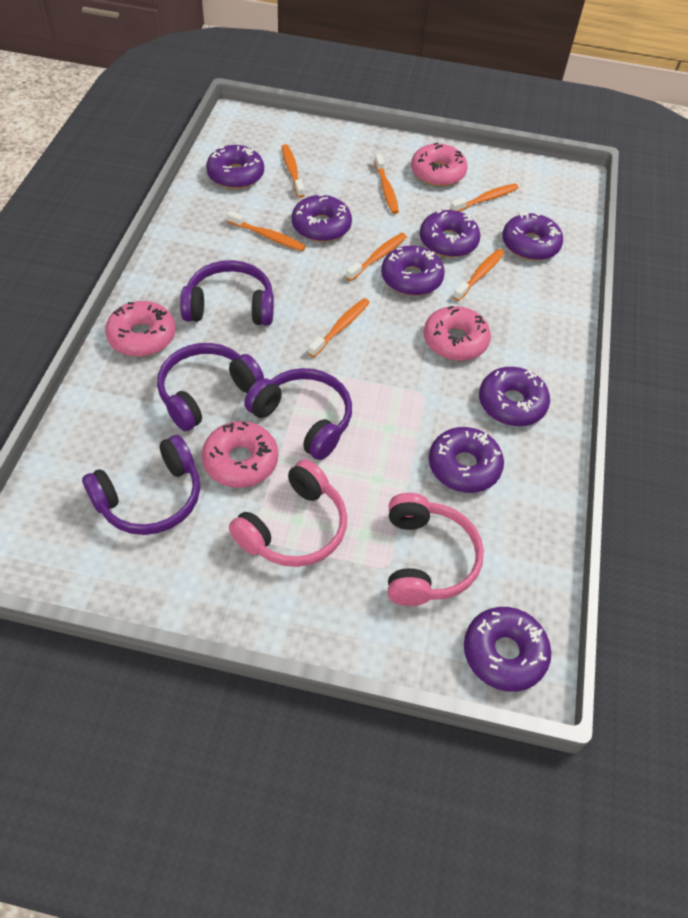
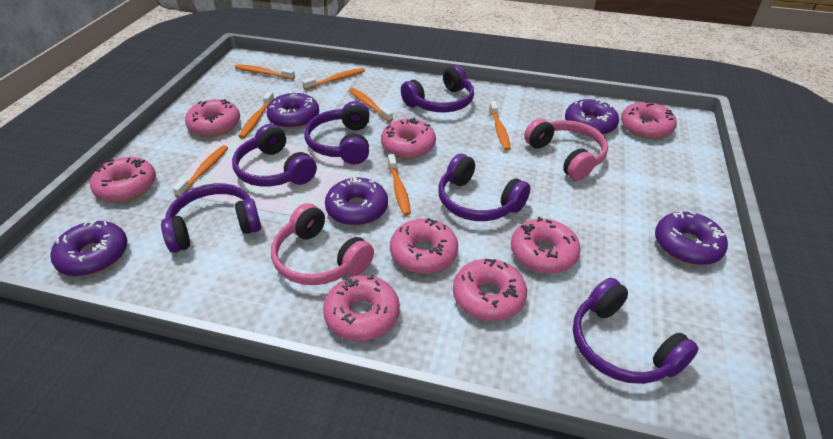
pink donut: [105,301,176,357] [202,421,278,488] [411,143,467,187] [424,306,491,361] = 4 -> [90,157,156,202] [185,99,240,136] [323,275,400,341] [381,118,436,158] [390,218,458,274] [453,258,527,321] [511,217,581,274] [621,101,677,139] = 8
purple donut: [206,145,264,189] [292,194,352,242] [381,246,445,296] [420,210,480,257] [429,427,504,493] [464,607,551,692] [479,367,550,426] [502,213,563,261] = 8 -> [51,220,127,276] [267,92,319,129] [325,176,388,226] [565,99,619,135] [655,211,728,265] = 5
purple headphones: [82,435,200,535] [157,343,264,431] [180,260,274,326] [244,368,352,460] = 4 -> [161,183,261,253] [232,124,317,187] [304,101,369,164] [401,65,474,112] [438,154,531,221] [573,278,699,384] = 6

